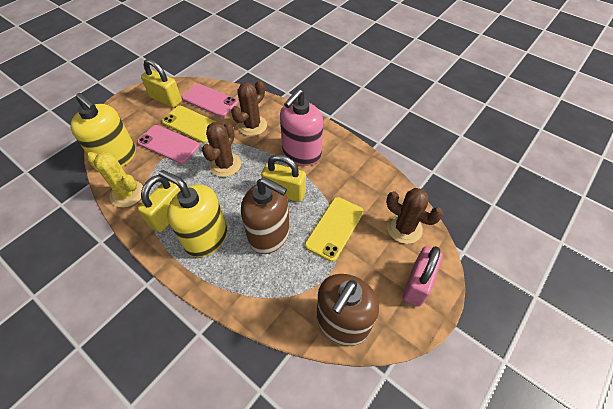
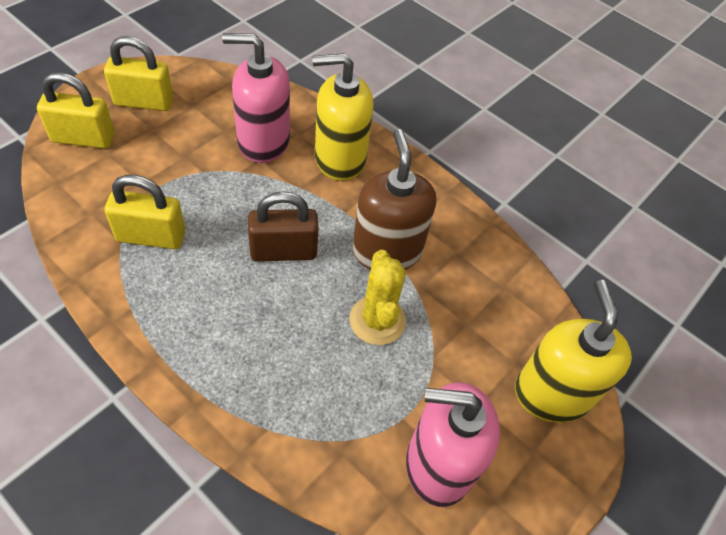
brown cactus: [202,122,241,177] [231,80,267,136] [386,188,443,244] = 3 -> none = 0
brown padlock: none = 0 -> [248,191,319,262] = 1
brown soap dispenser: [241,177,290,254] [316,274,379,346] = 2 -> [352,129,436,270] = 1
pink padlock: [402,246,443,307] = 1 -> none = 0
pink phone: [137,125,200,164] [182,83,238,117] = 2 -> none = 0
pink soap dispenser: [280,89,323,166] = 1 -> [222,33,290,163] [406,382,500,507] = 2
yellow phone: [162,106,216,143] [305,197,364,262] = 2 -> none = 0

